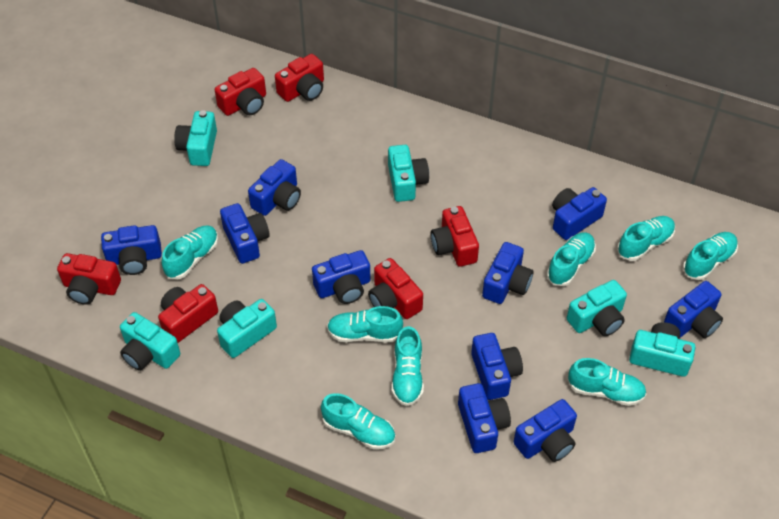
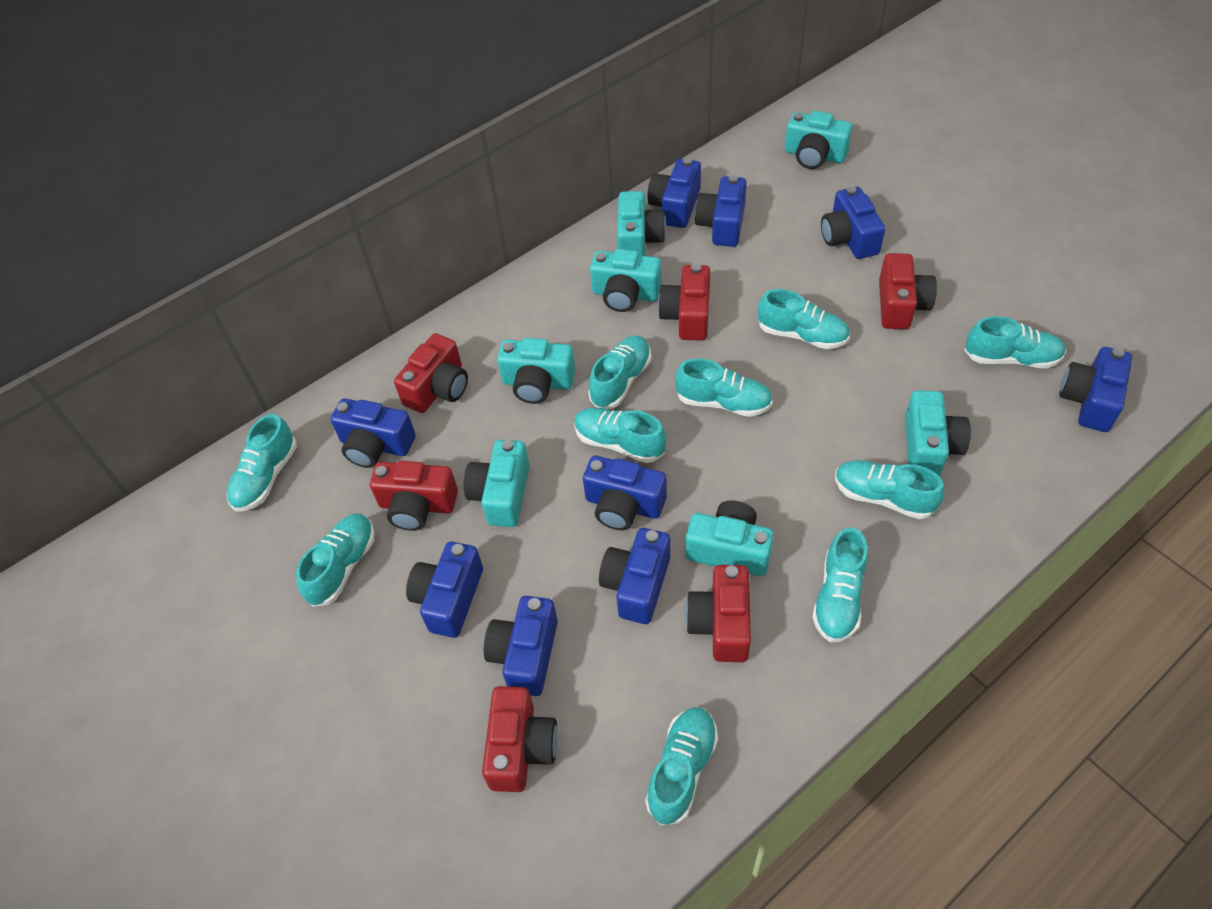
blue camera: [101,225,162,275] [220,203,270,264] [248,159,301,216] [312,250,371,304] [458,383,511,453] [471,333,523,400] [482,242,533,304] [513,399,577,462] [552,187,607,240] [664,281,723,338] = 10 -> [330,398,416,468] [406,542,483,638] [484,596,558,696] [583,456,667,530] [599,528,670,624] [647,158,701,228] [695,175,747,247] [821,186,885,259] [1059,347,1132,432] = 9
turquoise camera: [120,312,180,371] [174,110,217,166] [217,299,277,358] [388,145,429,202] [567,280,627,336] [629,322,695,377] = 6 -> [464,440,529,527] [497,338,576,404] [590,249,662,312] [617,191,666,256] [686,501,774,576] [785,111,853,169] [905,390,971,476] = 7
turquoise shoe: [161,226,218,279] [321,393,395,449] [327,306,403,342] [392,326,424,406] [547,232,596,286] [568,358,647,406] [617,216,675,261] [683,232,738,280] = 8 -> [227,414,297,511] [296,513,375,607] [574,407,667,463] [588,335,651,409] [645,707,718,825] [675,358,773,417] [758,289,850,349] [812,528,868,643] [835,460,944,519] [964,316,1066,369] = 10

